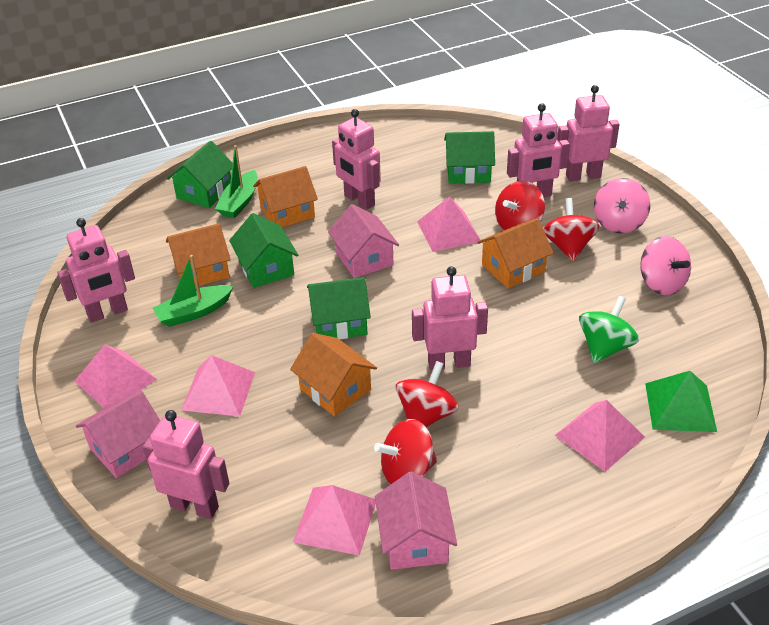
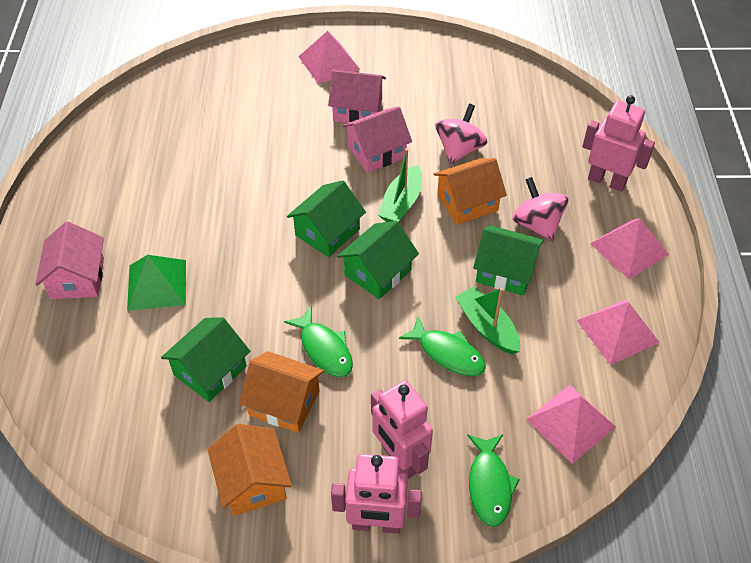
green fish: none = 0 -> [284,306,353,377] [399,317,486,376] [467,434,520,527] = 3
green spinning top: [579,296,639,363] = 1 -> none = 0
orange house: [166,223,231,287] [253,166,318,227] [290,333,377,416] [477,218,553,288] = 4 -> [207,424,292,516] [239,351,324,433] [434,158,507,225] = 3
pink pyramid: [75,345,157,408] [181,355,255,416] [293,485,376,556] [417,197,480,252] [555,400,645,472] = 5 -> [298,31,360,84] [526,385,616,464] [576,299,660,365] [590,218,669,279] = 4
pink robot: [57,218,135,323] [143,410,229,519] [332,109,381,210] [412,266,488,371] [507,103,570,197] [557,85,620,181] = 6 -> [331,454,422,534] [371,380,433,479] [582,95,655,191] = 3
red spinning top: [374,419,437,484] [396,361,459,427] [495,181,545,230] [543,198,600,261] = 4 -> none = 0

